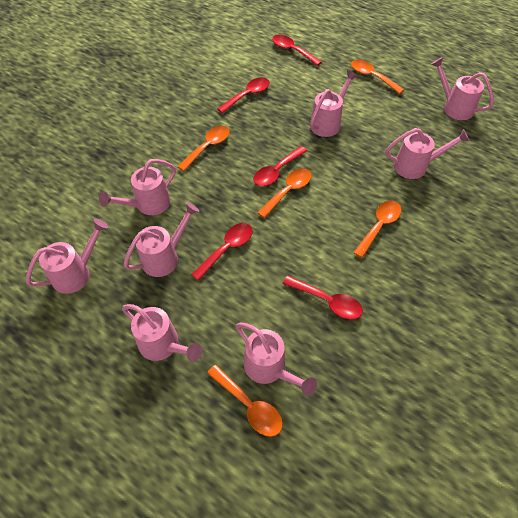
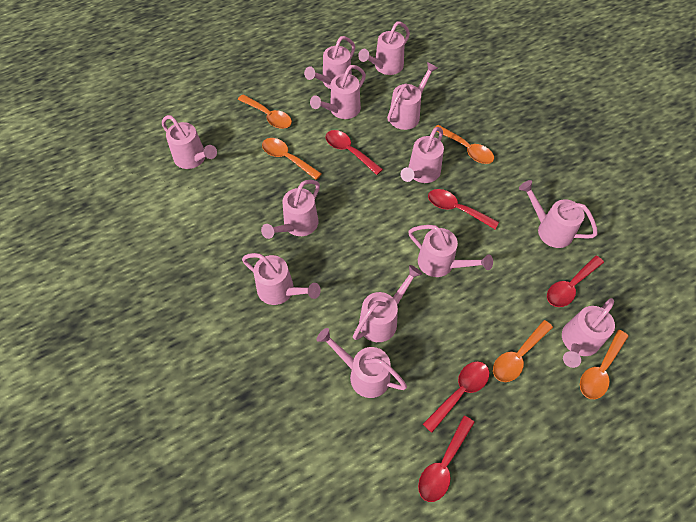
pink watering can: [26,219,108,294] [99,159,176,215] [122,304,202,362] [124,203,199,277] [236,323,317,396] [310,70,358,137] [385,128,470,179] [431,57,494,120] = 8 -> [162,115,217,169] [242,253,321,305] [261,180,320,239] [304,36,355,89] [310,65,366,119] [317,328,407,398] [353,265,422,342] [358,21,410,75] [387,62,438,130] [401,127,444,183] [408,225,493,277] [519,180,598,248] [562,298,615,368] = 13

